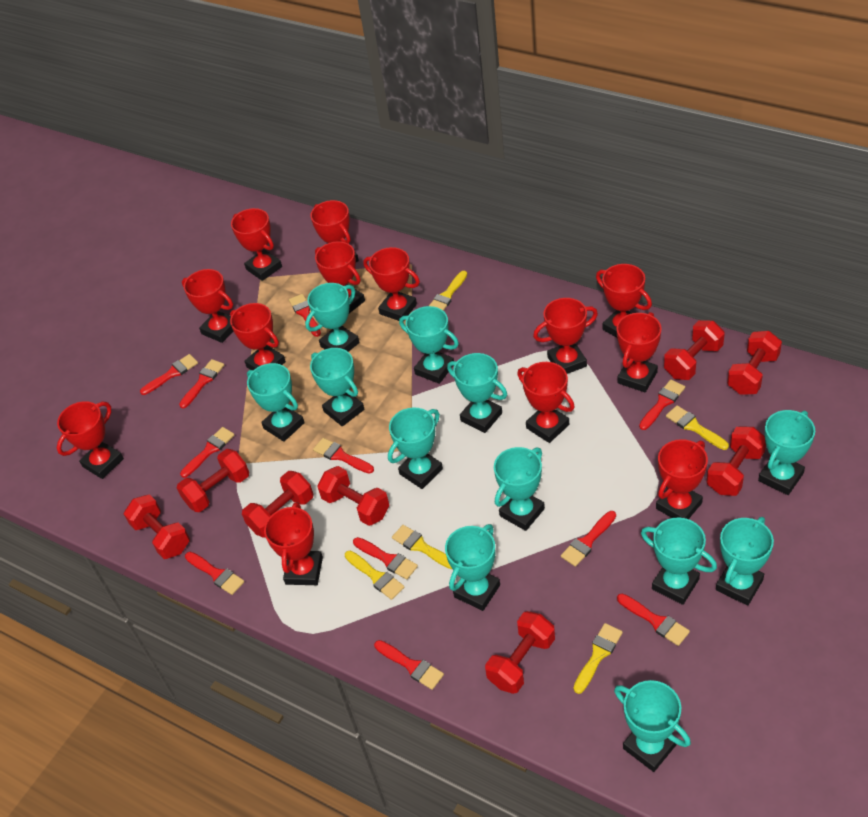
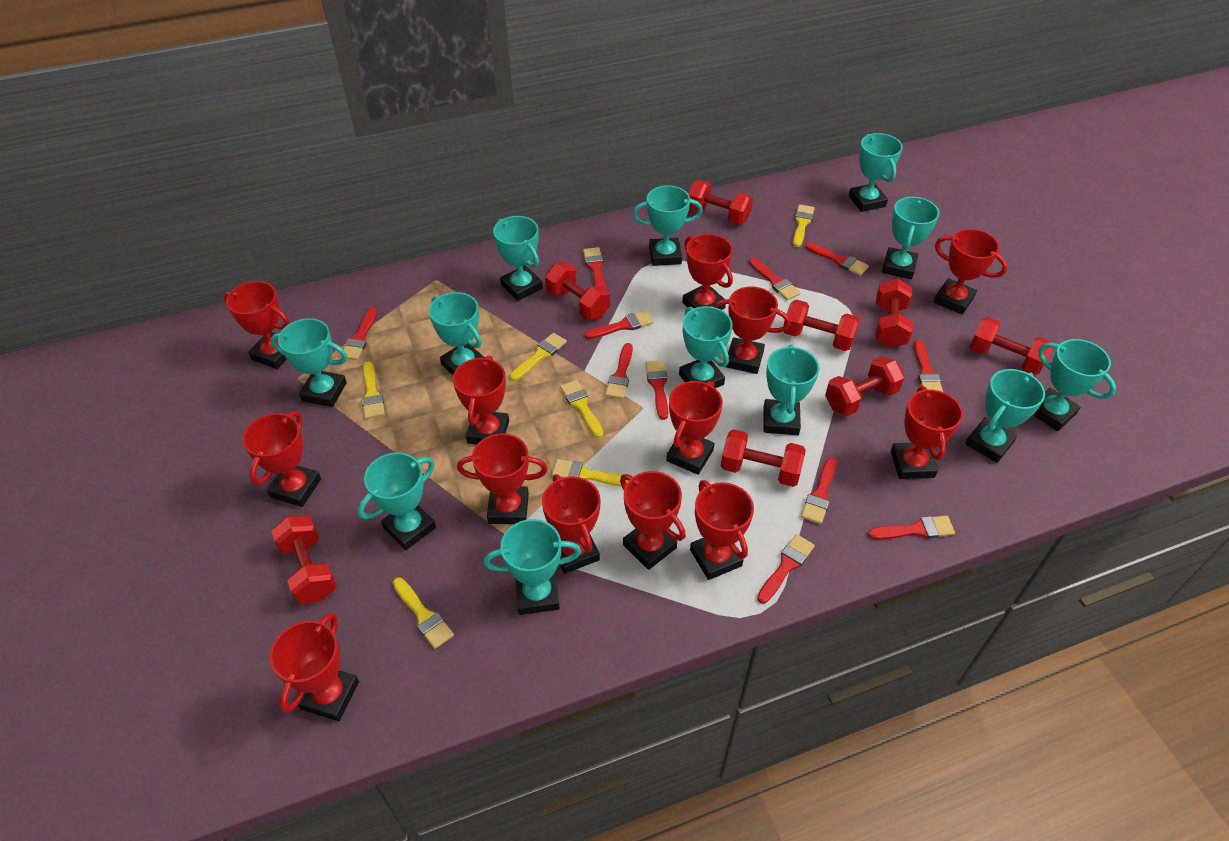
yellow brush: [345,551,404,600] [392,525,452,569] [429,271,467,311] [574,623,623,694] [666,405,729,450] = 5 -> [362,361,385,419] [393,578,454,649] [510,333,567,381] [552,459,628,487] [560,380,604,438] [793,204,814,247] = 6

